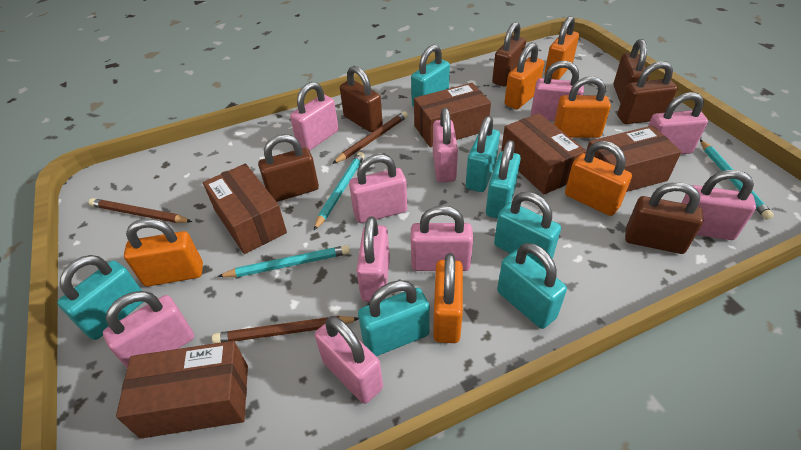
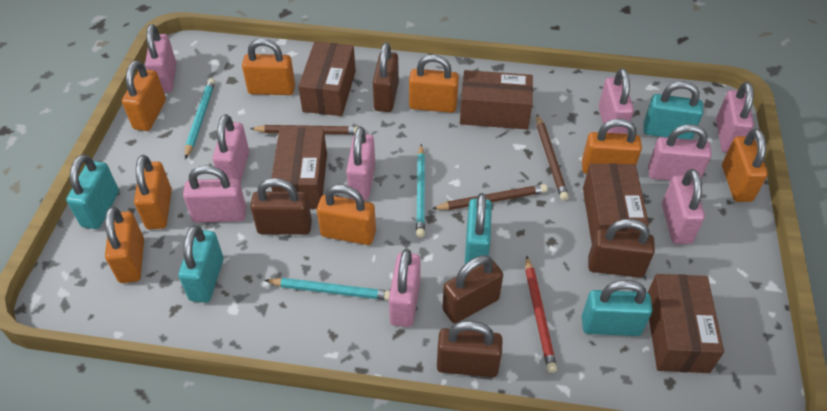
brown padlock: [258,134,319,202] [340,66,383,132] [492,22,526,86] [613,39,649,104] [617,61,678,124] [625,182,703,254] = 6 -> [250,178,312,235] [373,42,399,112] [437,321,503,377] [442,255,503,323] [588,219,655,278] = 5
orange padlock: [124,219,203,287] [433,253,463,343] [504,43,544,109] [544,16,579,80] [554,76,611,138] [565,141,632,216] = 6 -> [105,207,144,283] [122,60,166,131] [134,155,172,229] [242,39,295,95] [317,185,376,245] [409,55,459,113] [582,119,642,174] [722,129,768,202] = 8
pink padlock: [103,291,194,367] [290,82,339,151] [315,316,383,404] [349,154,407,223] [356,216,390,302] [411,206,473,271] [433,108,458,182] [531,61,584,121] [648,92,708,154] [681,170,756,240] = 10 -> [145,24,176,93] [183,165,246,223] [212,114,249,183] [346,127,375,200] [389,249,421,327] [599,68,634,134] [648,124,712,181] [662,169,705,244] [716,82,754,152] = 9
red pencil: none = 0 -> [525,255,557,373] = 1
turquoise padlock: [57,255,143,340] [358,280,430,356] [411,45,450,106] [466,116,500,192] [486,140,521,218] [494,192,561,268] [497,243,567,329] = 7 -> [66,154,119,229] [178,225,224,303] [465,193,492,264] [582,280,653,336] [643,81,703,140] = 5

